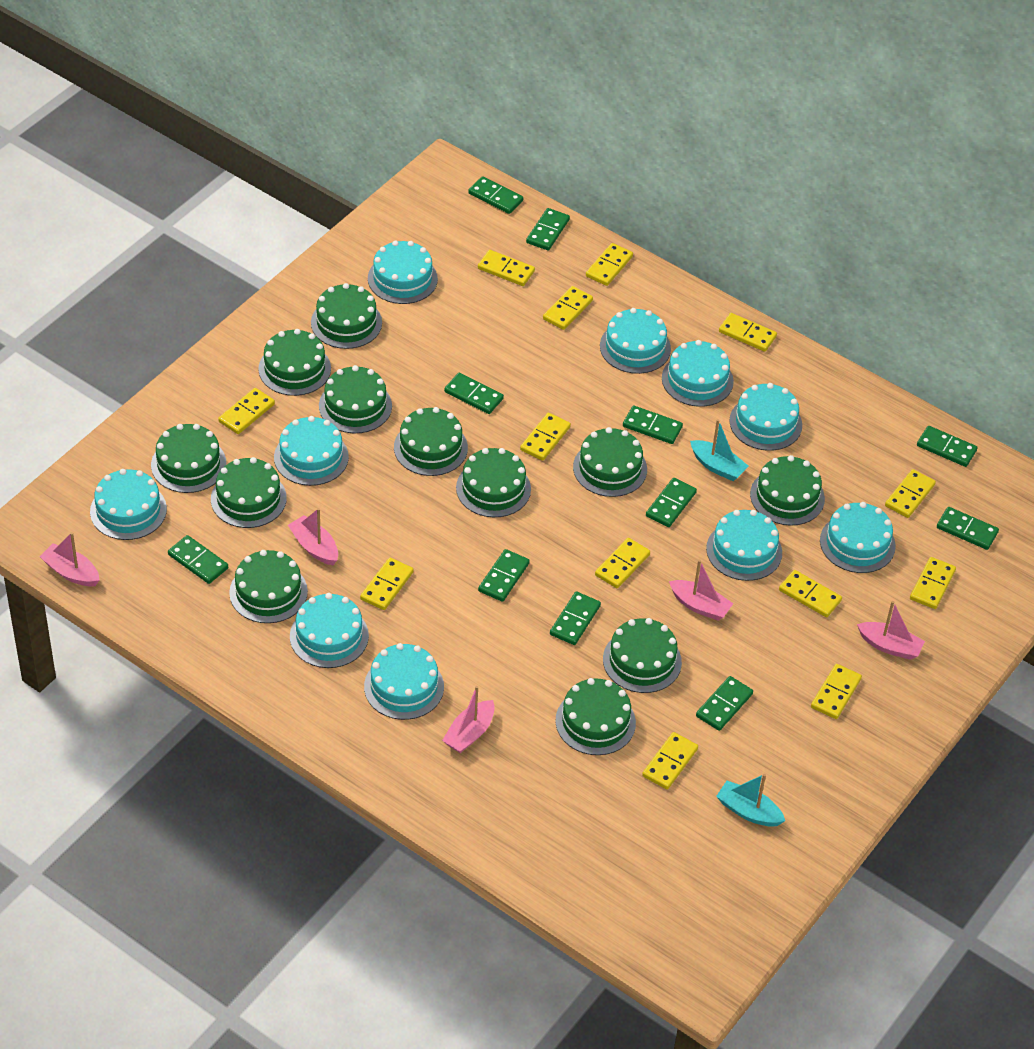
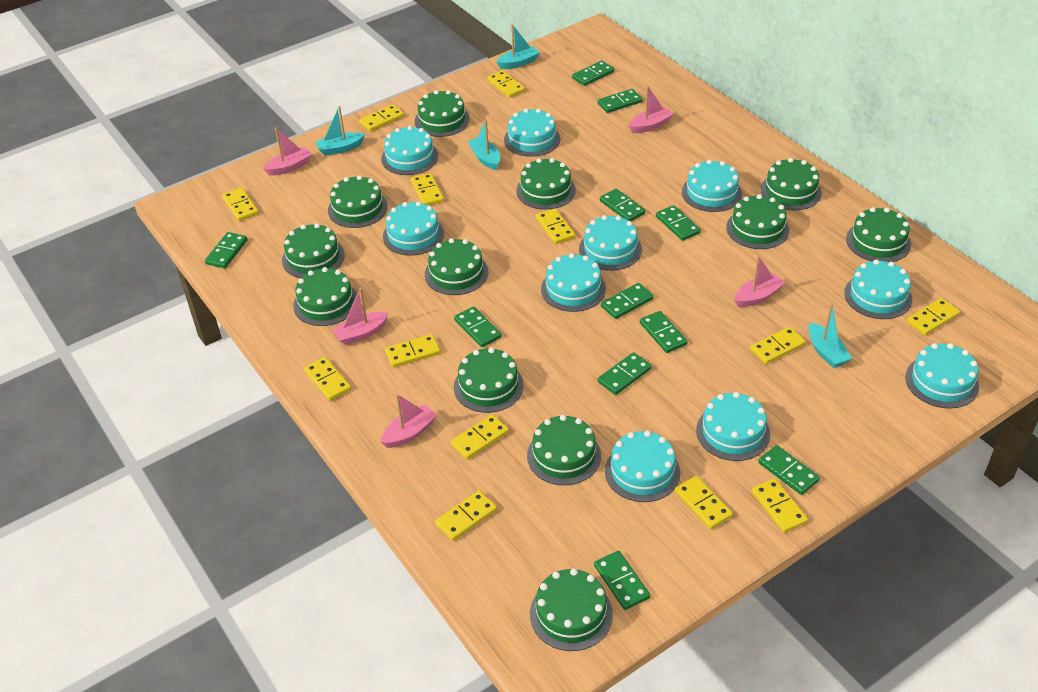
turquoise boat: [690,419,749,481] [716,774,785,827] = 2 -> [316,106,365,156] [468,120,500,170] [496,24,540,69] [808,304,852,368] = 4

